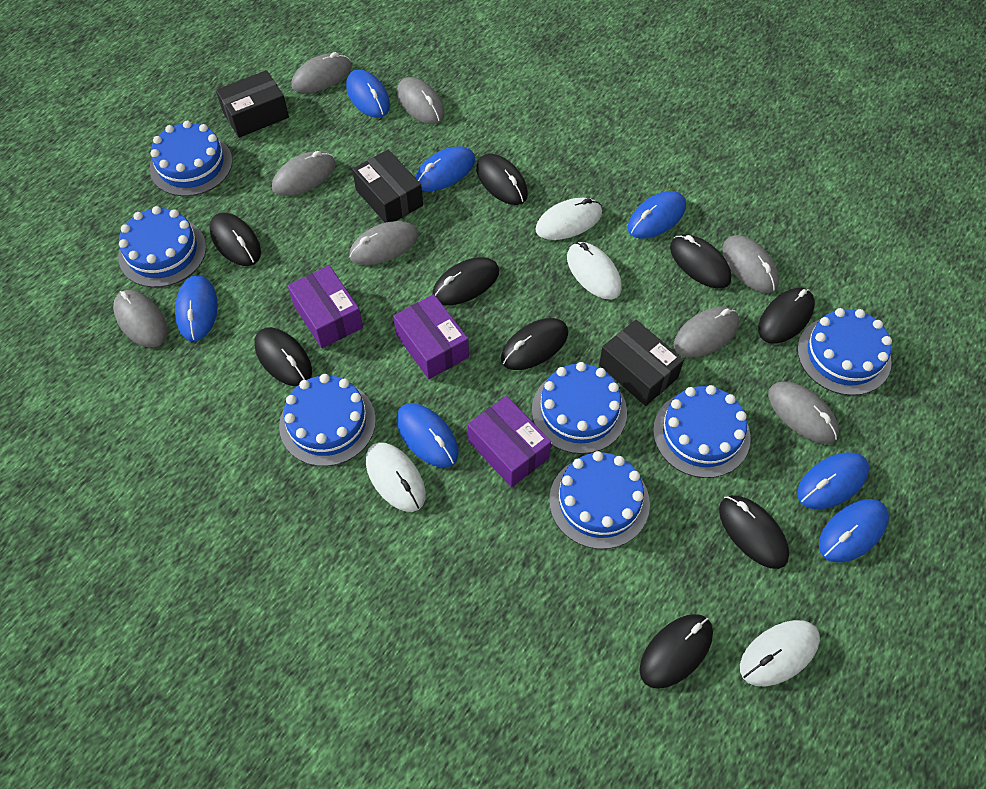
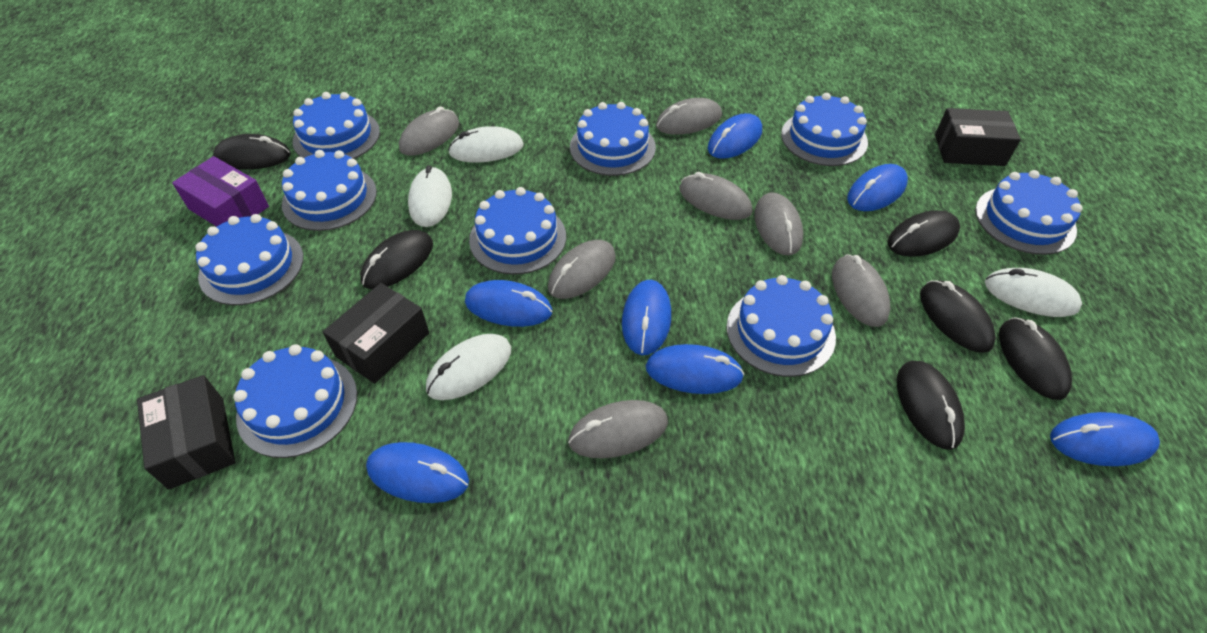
black mouse: [209,212,261,266] [254,327,312,386] [432,257,499,305] [476,154,528,205] [501,318,568,370] [639,614,713,689] [670,234,731,288] [719,495,789,569] [758,288,815,344] = 9 -> [213,134,291,169] [360,230,433,289] [888,210,960,257] [897,361,965,450] [920,280,996,353] [999,317,1072,400] = 6
blue cake: [118,206,206,287] [150,121,232,196] [279,374,376,466] [532,362,627,454] [549,451,650,549] [653,385,751,478] [797,308,892,396] = 7 -> [195,214,304,305] [233,344,357,458] [282,150,377,231] [293,92,380,159] [469,187,566,275] [570,102,656,176] [726,275,836,377] [781,93,868,166] [975,170,1083,255] = 9
grey mouse: [113,290,168,347] [272,151,336,196] [291,52,352,93] [349,221,419,265] [397,77,445,124] [674,307,739,357] [723,235,779,293] [768,382,839,444] = 8 -> [399,106,459,156] [548,240,616,299] [568,400,668,458] [656,98,722,135] [679,172,752,220] [754,192,803,255] [832,255,890,327] = 7
purple box: [288,265,363,348] [393,294,469,379] [468,396,551,487] = 3 -> [172,156,269,227] = 1

